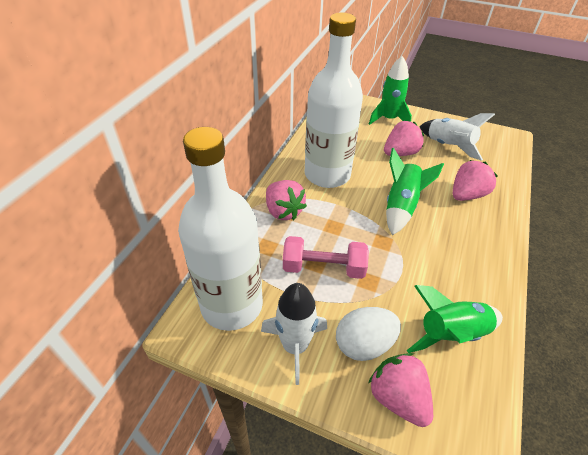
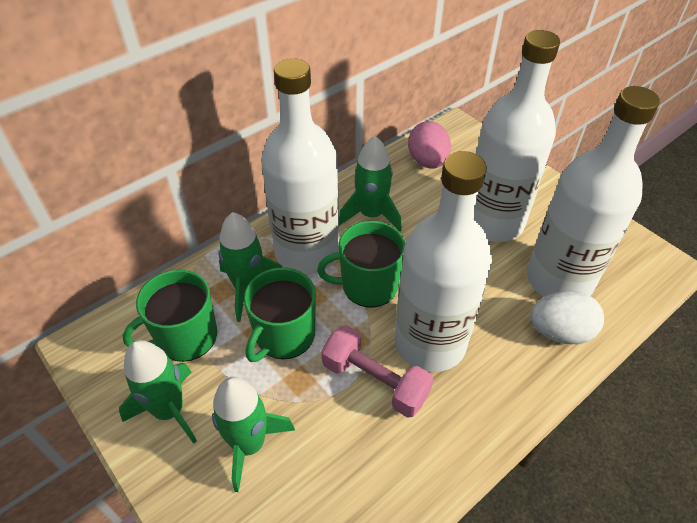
green mug: none = 0 -> [122,270,217,362] [244,268,316,362] [317,221,406,307] = 3
green rocket: [369,56,412,125] [386,148,444,235] [407,285,503,353] = 3 -> [119,340,197,444] [212,377,295,492] [218,212,283,322] [339,136,402,232] = 4
pink egg: none = 0 -> [408,121,451,169] = 1
pink strawberry: [266,180,307,220] [368,353,433,427] [384,121,424,156] [453,160,498,201] = 4 -> none = 0
white bottle: [178,127,263,331] [305,13,363,188] = 2 -> [261,58,339,274] [394,151,492,372] [474,30,560,242] [527,86,660,297] = 4
white rocket: [261,283,327,385] [419,113,495,161] = 2 -> none = 0

